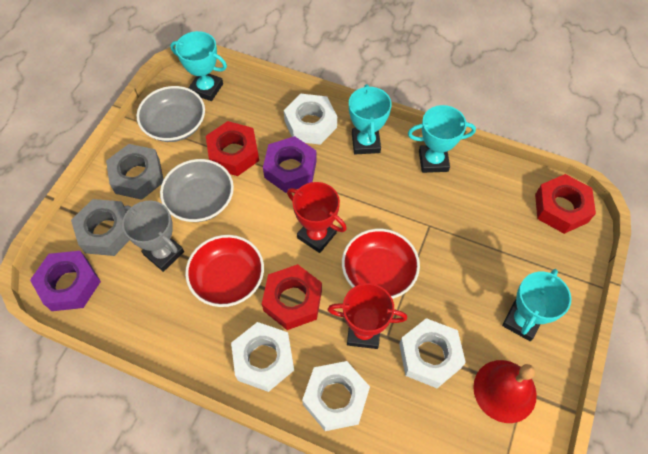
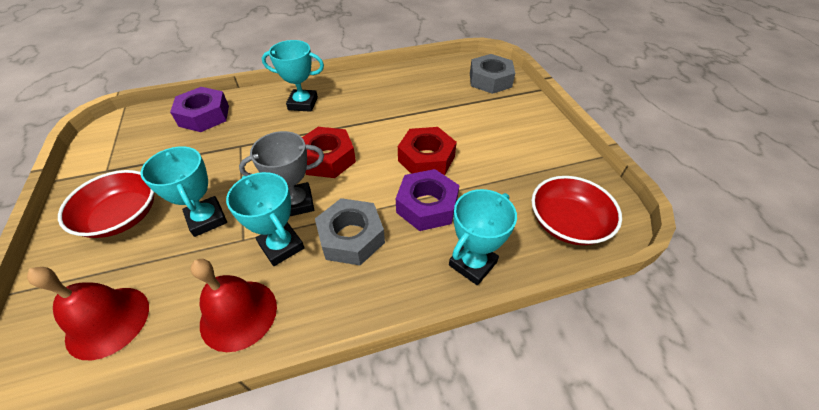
grey bowl: [136,86,205,142] [160,159,234,222] = 2 -> none = 0
red bell: [473,360,537,423] = 1 -> [27,267,149,360] [190,259,277,352] = 2
red nut: [206,121,259,176] [262,264,322,330] [535,174,596,234] = 3 -> [302,127,356,178] [398,127,457,175] = 2
red trophy: [287,182,347,253] [328,283,407,349] = 2 -> none = 0
white nut: [231,322,294,392] [284,94,337,145] [302,361,370,431] [399,318,466,388] = 4 -> none = 0

